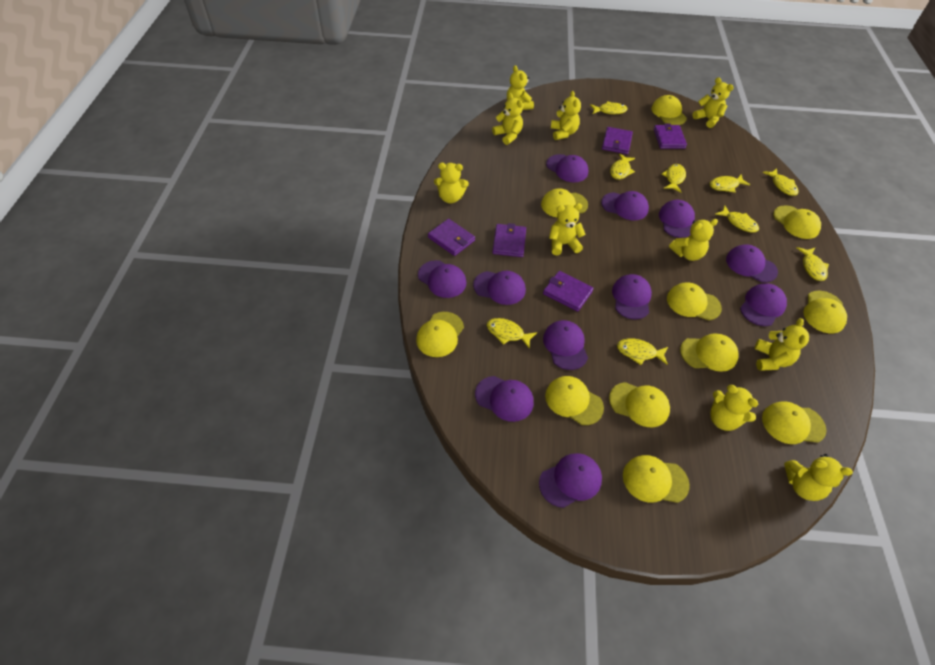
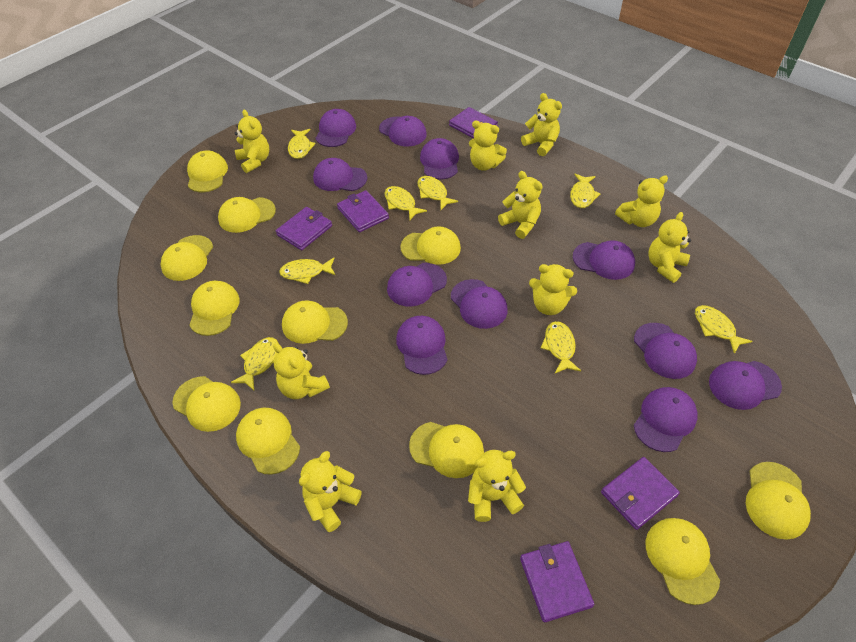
yellow fish: [486,318,537,349] [590,101,628,114] [610,153,635,180] [617,338,668,365] [662,164,686,192] [710,174,750,193] [715,205,759,233] [763,168,799,196] [797,247,829,281] = 9 -> [231,337,279,390] [279,258,336,284] [288,129,316,159] [384,186,427,220] [418,176,458,210] [541,321,581,373] [570,173,600,208] [695,305,753,354] = 8

